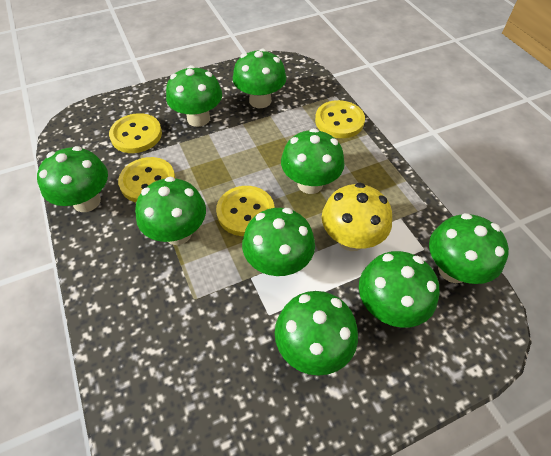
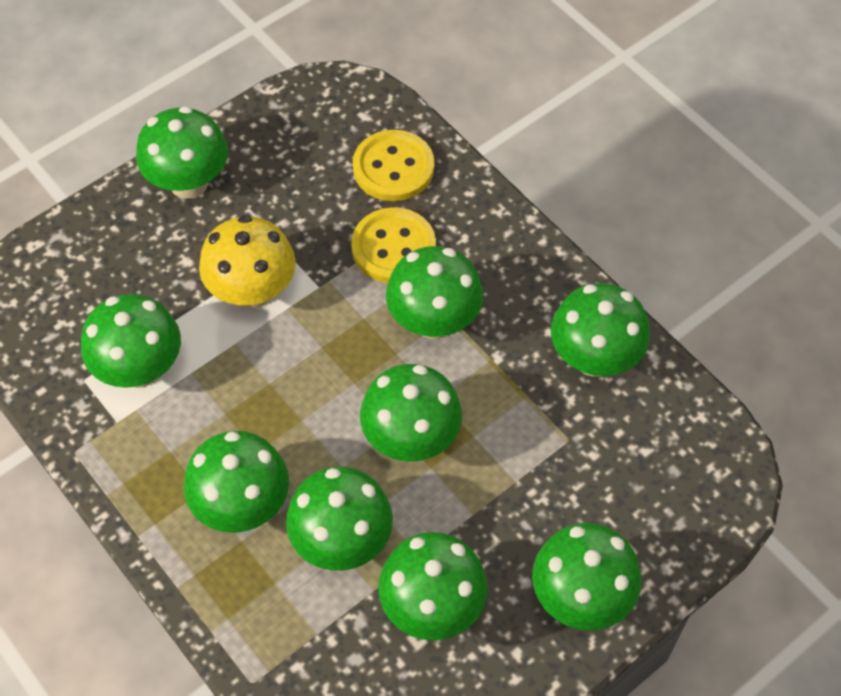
yellow button: [109,113,162,153] [118,157,175,202] [216,186,274,236] [315,100,365,138] = 4 -> [351,207,436,283] [353,130,434,201] = 2

